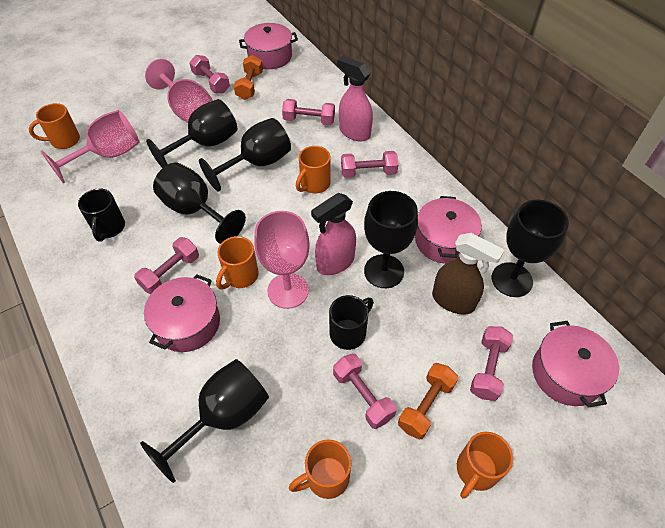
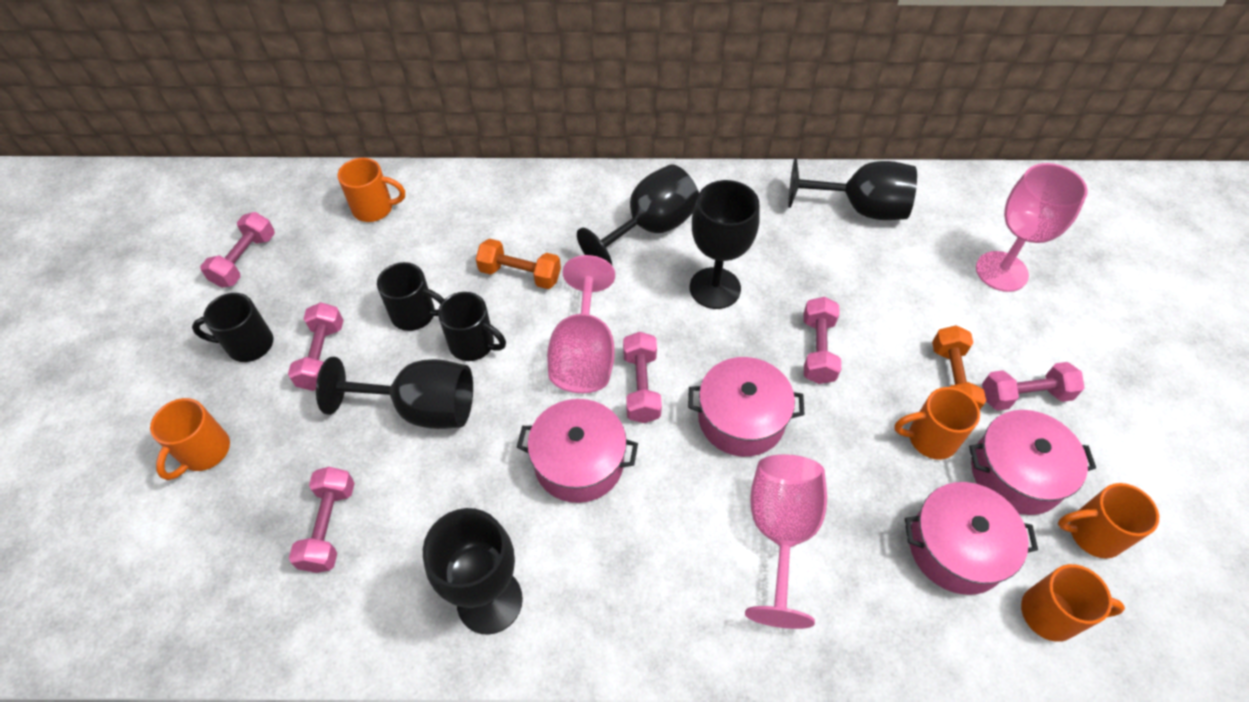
black goblet: [140,359,269,483] [146,99,237,168] [153,163,246,244] [199,118,291,192] [364,191,418,288] [492,200,569,297] = 6 -> [316,357,473,429] [423,508,523,635] [577,164,699,265] [690,180,760,309] [788,158,917,220] = 5
black mug: [78,188,125,242] [329,295,374,350] = 2 -> [192,293,273,362] [377,262,445,331] [438,292,506,361] = 3
brown spray bottle: [432,233,504,315] = 1 -> none = 0
pink spray bottle: [311,193,356,275] [337,56,373,142] = 2 -> none = 0

